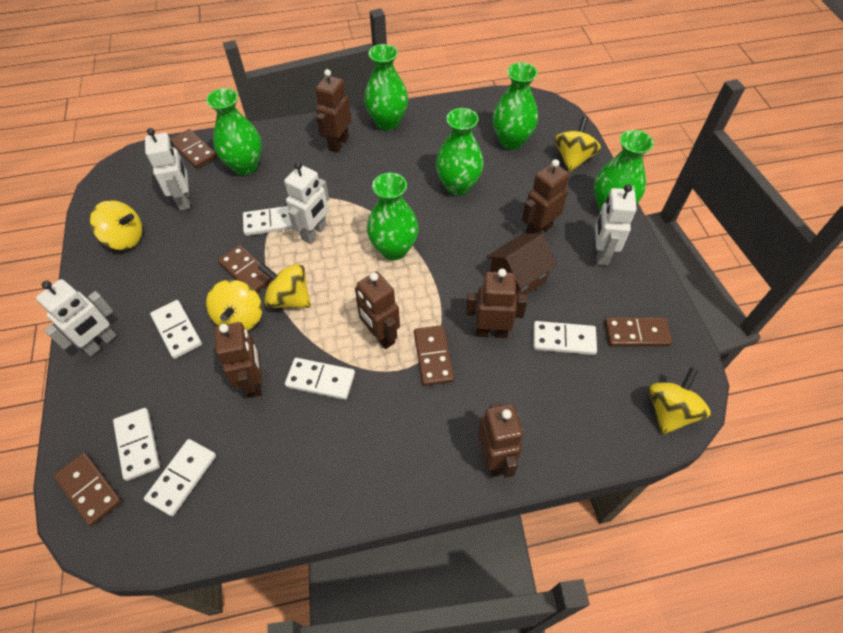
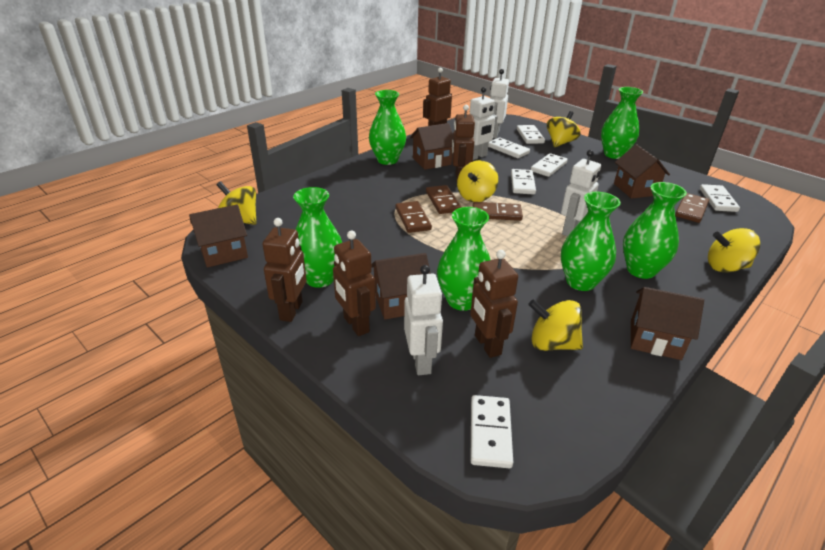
brown domino: [54,452,122,526] [170,129,217,169] [218,245,272,292] [414,325,454,386] [604,317,672,347] = 5 -> [396,201,432,233] [426,185,461,214] [473,202,523,221] [675,193,709,223] = 4
brown house: [487,233,557,300] = 1 -> [189,204,248,268] [371,253,431,319] [410,123,453,170] [614,144,670,199] [631,287,704,360] = 5
brown robot: [214,322,262,398] [315,69,351,153] [355,271,400,349] [466,269,527,338] [478,402,523,478] [522,159,570,234] = 6 -> [263,218,307,322] [333,231,376,336] [423,68,452,126] [452,105,475,182] [470,250,518,358] = 5

